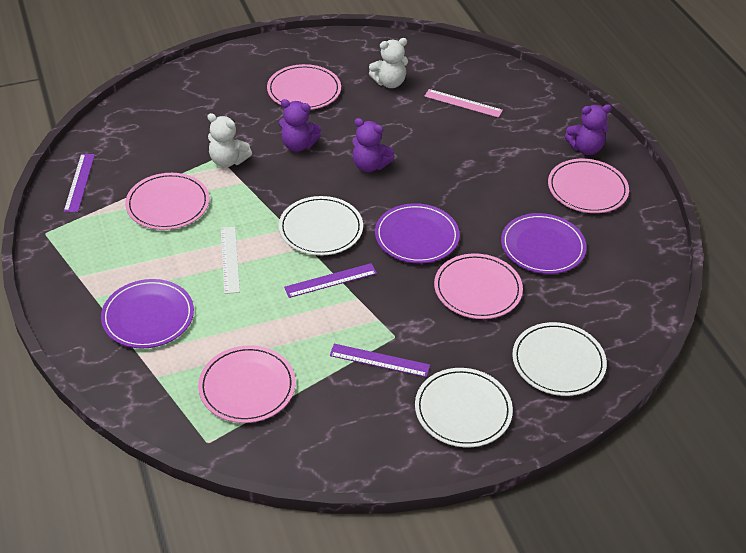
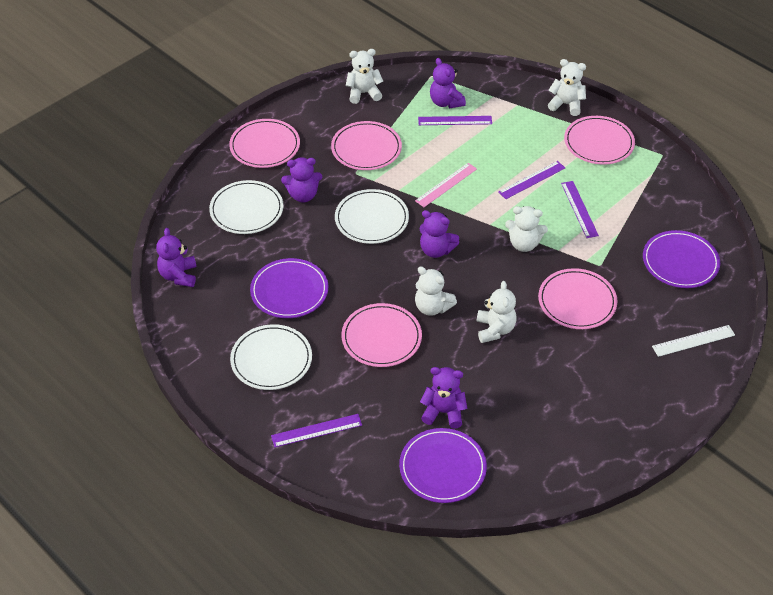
purple ruler: [64,154,95,212] [284,263,377,298] [330,344,430,377] = 3 -> [271,414,362,447] [418,116,492,125] [498,161,565,199] [561,181,599,238] = 4
purple teddy bear: [279,99,321,152] [352,118,394,172] [565,104,612,155] = 3 -> [156,228,197,287] [281,157,322,202] [420,210,459,258] [420,367,467,429] [430,58,466,108] = 5
white teddy bear: [207,113,252,167] [369,38,408,88] = 2 -> [346,49,383,104] [415,266,457,316] [477,281,516,343] [505,206,548,252] [548,59,586,116] = 5

